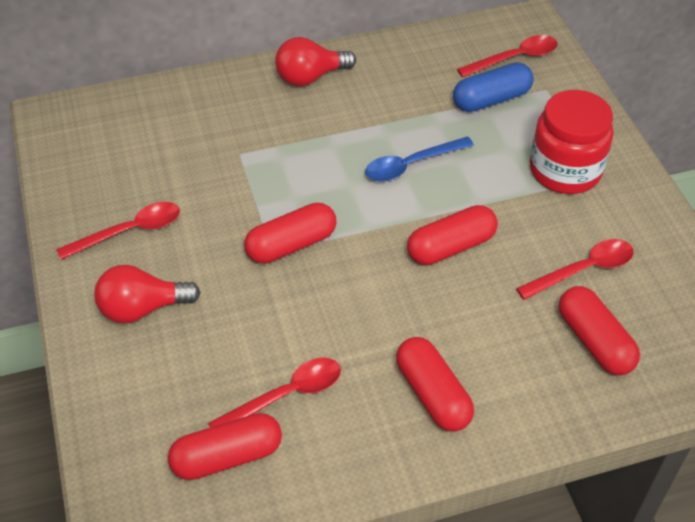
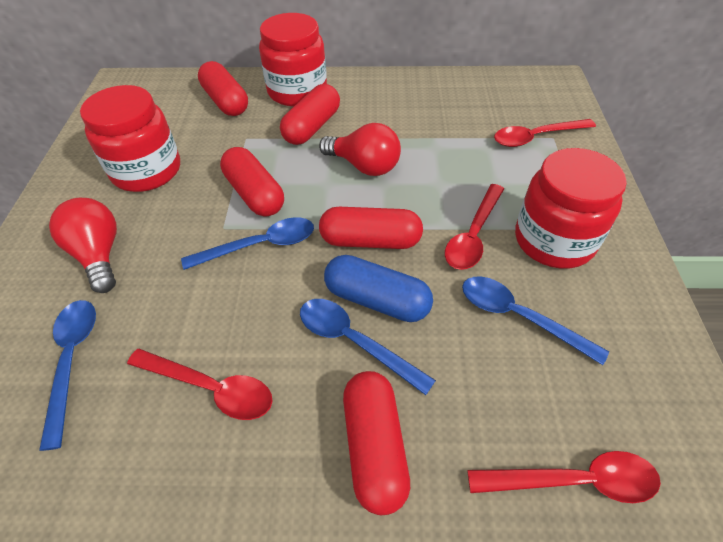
blue spoon: [365,136,474,182] = 1 -> [39,300,96,451] [181,217,314,270] [300,299,436,395] [462,277,609,365] = 4
red jar: [530,90,613,194] = 1 -> [80,85,180,192] [259,13,327,106] [515,148,627,269] = 3

